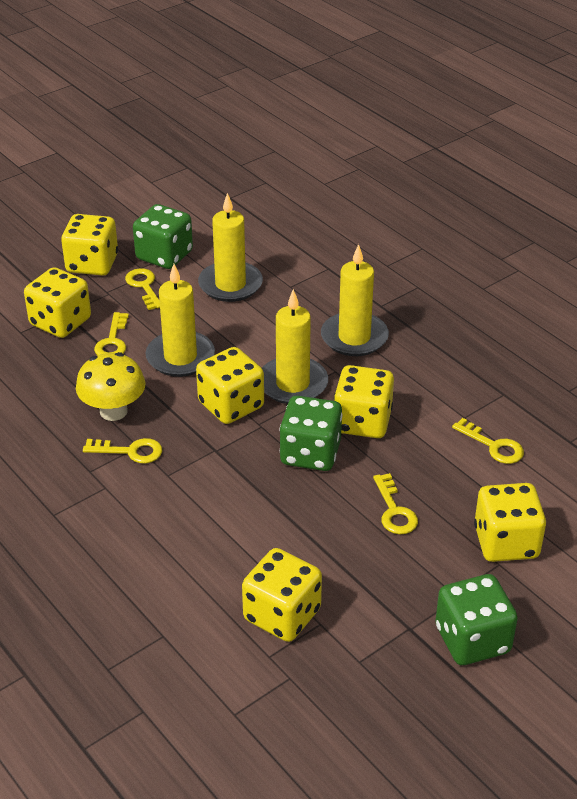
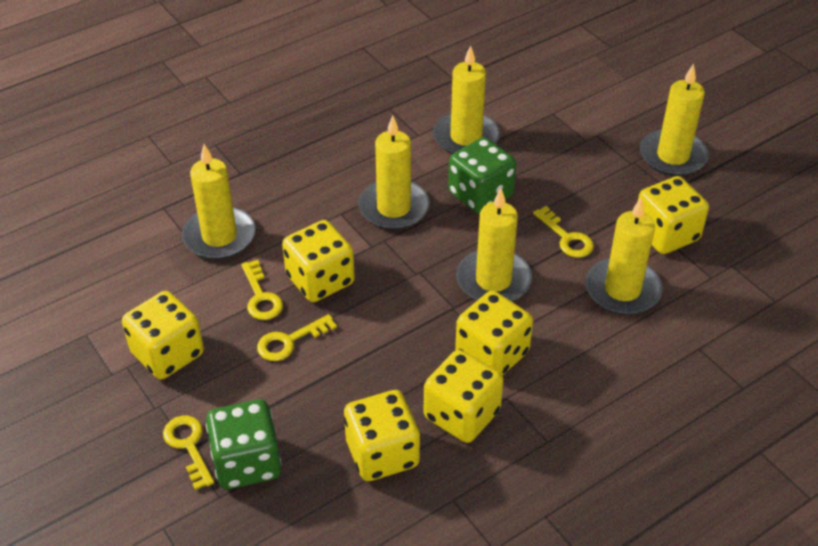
green dice: [133,204,193,269] [279,396,343,471] [435,574,518,665] = 3 -> [206,399,281,489] [448,137,516,214] = 2
yellow candle: [146,264,215,377] [198,193,263,302] [262,289,328,404] [321,244,389,356] = 4 -> [182,144,256,259] [358,115,430,230] [433,45,500,154] [456,188,532,301] [585,197,662,315] [640,63,709,176] = 6
yellow key: [83,438,162,463] [94,312,129,355] [125,268,160,310] [373,473,418,534] [452,418,524,464] = 5 -> [163,416,214,490] [241,260,283,320] [257,314,337,361] [533,206,594,258] = 4
yellow mushroom: [76,352,146,421] = 1 -> none = 0

